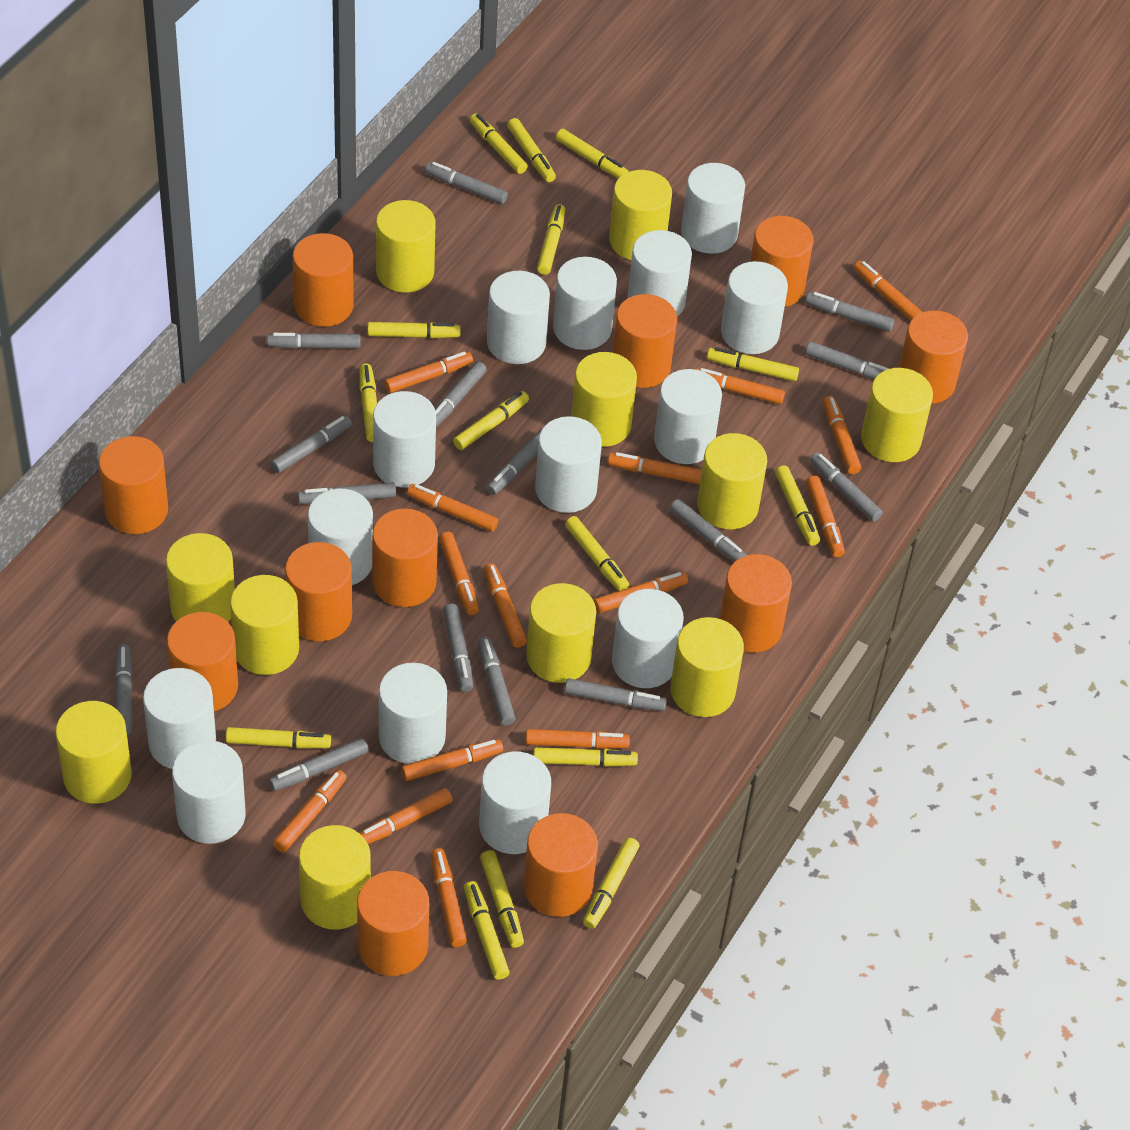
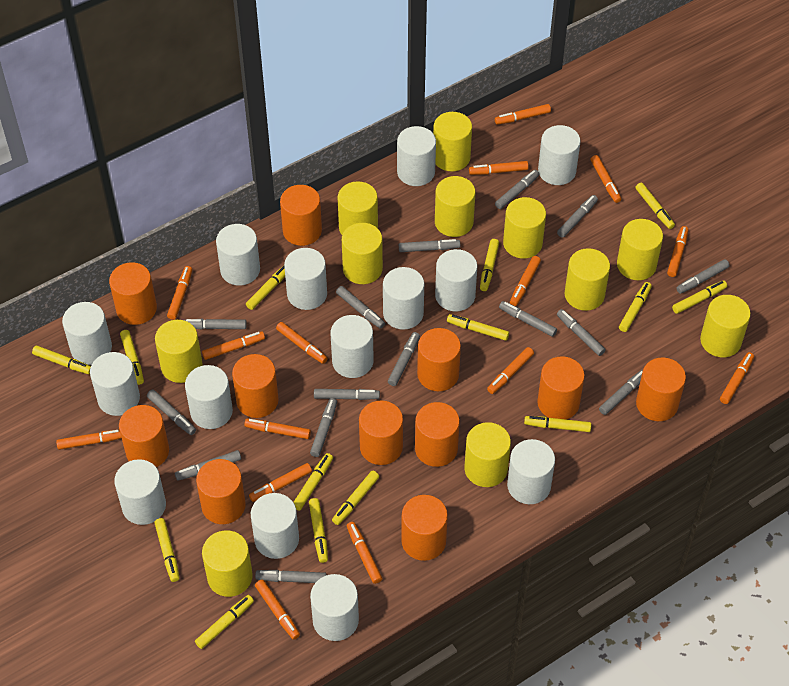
yellow marker: [226,727,331,749] [360,363,377,442] [368,322,461,339] [453,391,529,450] [464,881,510,980] [470,113,528,174] [480,850,524,948] [507,118,556,182] [533,747,638,767] [537,204,565,275] [556,129,629,178] [565,516,629,591] [583,837,640,929] [707,347,799,381] [775,465,820,546] = 15 -> [32,345,91,374] [120,330,144,385] [155,518,180,582] [195,595,254,649] [246,265,285,310] [293,453,333,511] [309,498,328,563] [332,471,379,525] [447,314,509,341] [480,239,499,291] [524,416,591,432] [619,282,652,332] [635,183,675,229] [672,280,727,314] = 14

